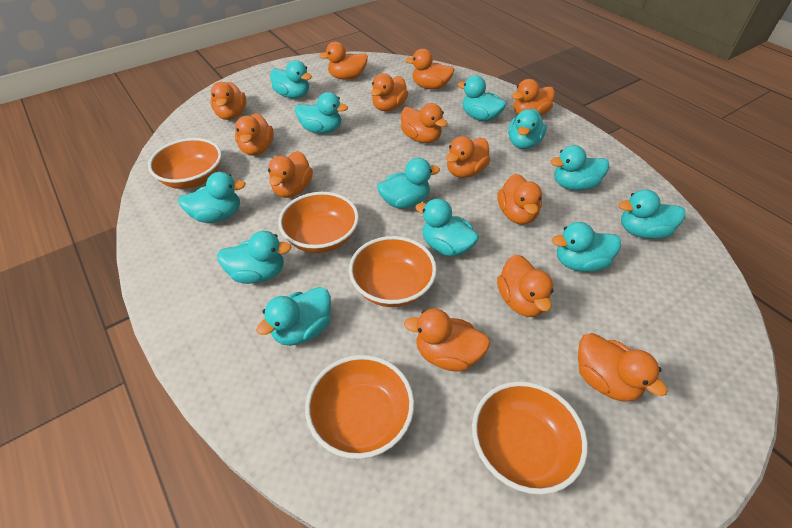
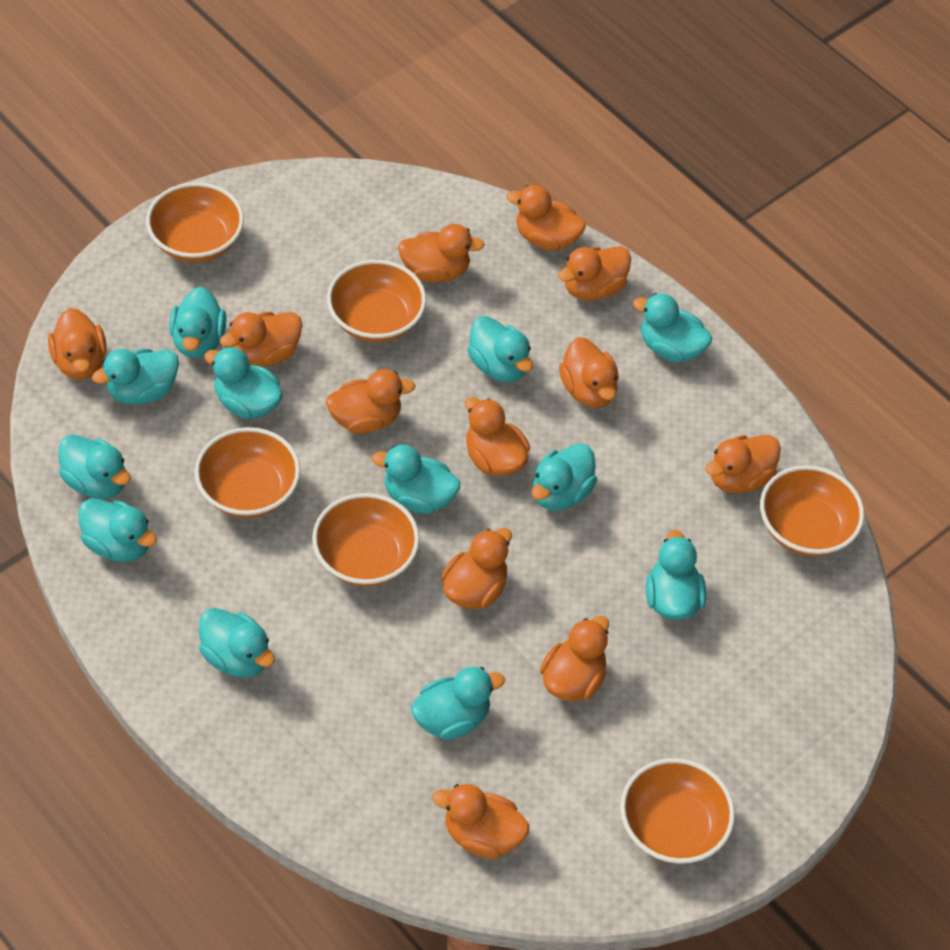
orange bowl: [148,138,222,189] [278,192,359,253] [305,355,414,459] [349,236,437,307] [472,381,588,495] = 5 -> [146,182,244,262] [195,427,300,518] [312,493,420,587] [327,260,426,342] [620,758,735,864] [760,465,864,557] = 6
orange duck: [210,82,246,120] [235,113,274,156] [268,151,313,198] [319,42,368,80] [371,73,408,111] [401,103,448,143] [404,309,490,371] [405,49,455,90] [446,136,490,178] [497,255,554,317] [498,174,542,224] [512,79,555,116] [578,333,667,402] = 13 -> [48,308,107,380] [220,312,302,367] [326,369,416,434] [398,224,485,282] [432,784,529,859] [441,528,512,609] [465,397,530,476] [506,185,586,251] [540,615,609,701] [558,246,631,301] [559,337,619,408] [705,435,781,493] = 12

